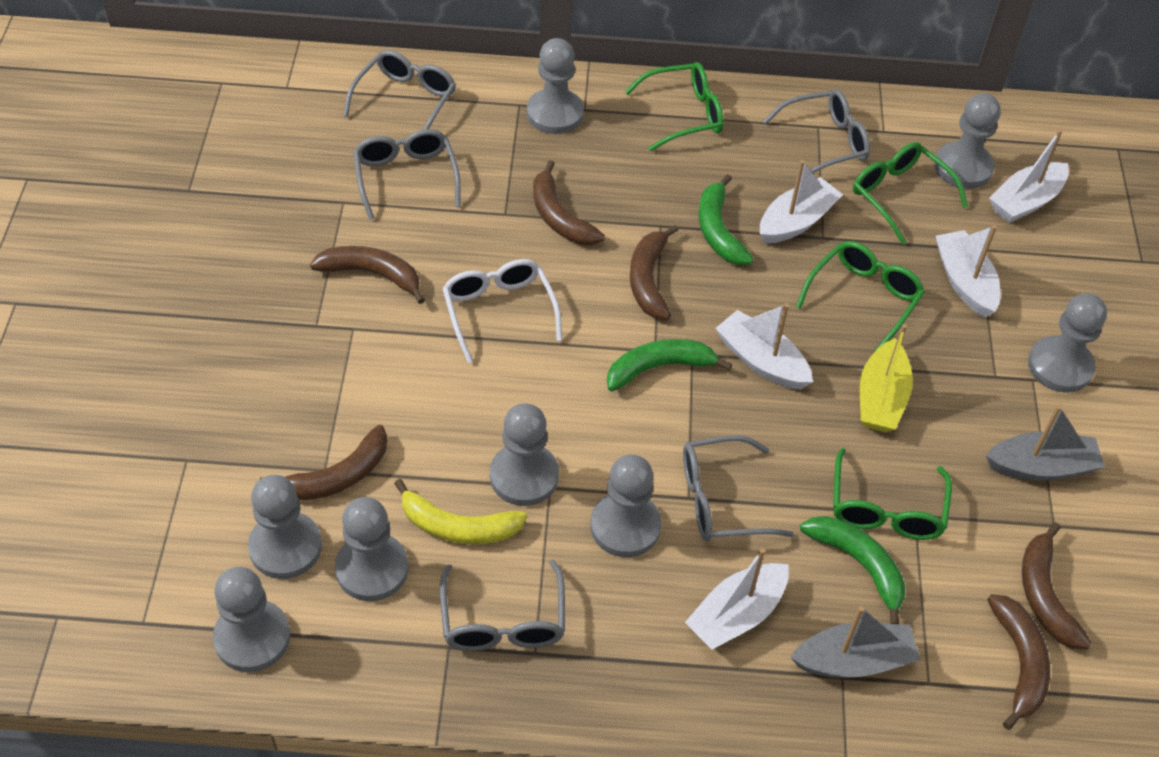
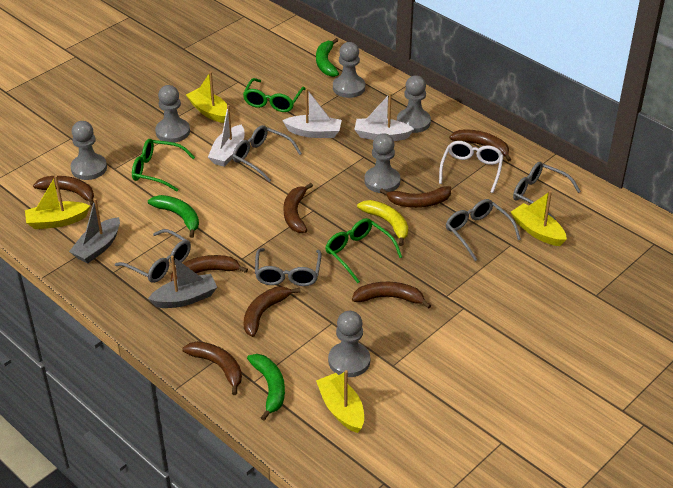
brown banana: [260,425,387,500] [310,246,425,304] [533,160,605,245] [630,225,678,319] [987,594,1050,730] [1022,522,1092,649] = 6 -> [33,176,94,206] [171,255,248,281] [182,341,242,395] [243,287,301,337] [283,183,313,233] [352,282,431,309] [380,186,451,208] [449,129,511,162] = 8
green glasses: [625,62,724,151] [796,241,925,351] [833,448,952,540] [853,142,968,244] = 4 -> [132,139,195,191] [243,78,306,112] [325,218,402,283] = 3
grey pawn: [213,567,291,672] [248,475,322,579] [335,497,409,601] [490,403,559,506] [527,38,584,134] [590,454,661,557] [934,93,1001,189] [1028,293,1107,393] = 8 -> [71,121,107,180] [155,85,190,143] [328,311,370,377] [333,42,365,98] [364,133,401,193] [397,75,431,133] = 6
white boat: [685,548,789,650] [715,303,813,390] [760,160,843,244] [936,225,1001,318] [989,129,1069,223] = 5 -> [208,105,244,167] [282,89,342,138] [354,93,414,141] = 3
yellow boat: [860,324,913,432] = 1 -> [25,176,90,229] [186,71,227,123] [316,370,364,433] [511,191,567,246] = 4

